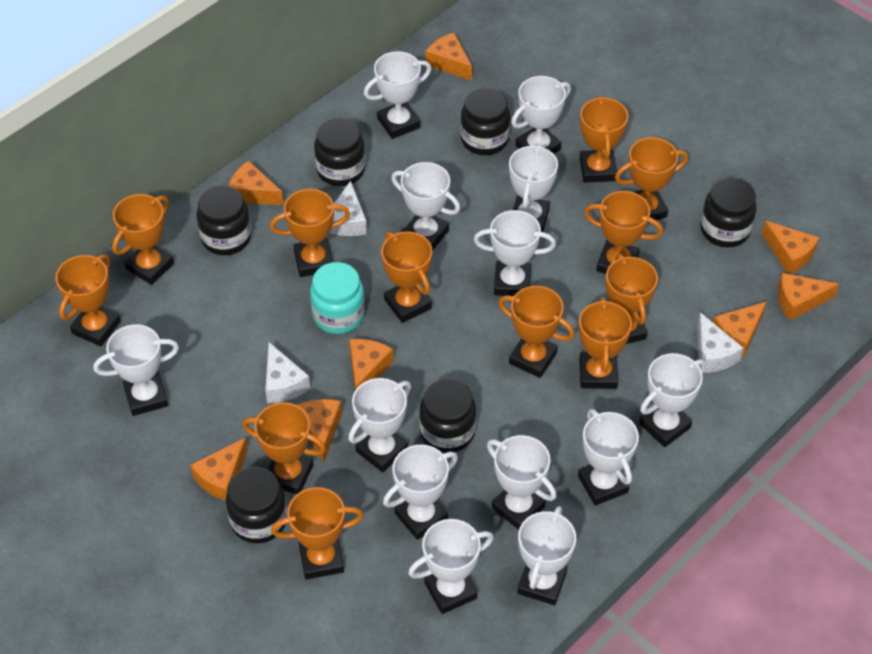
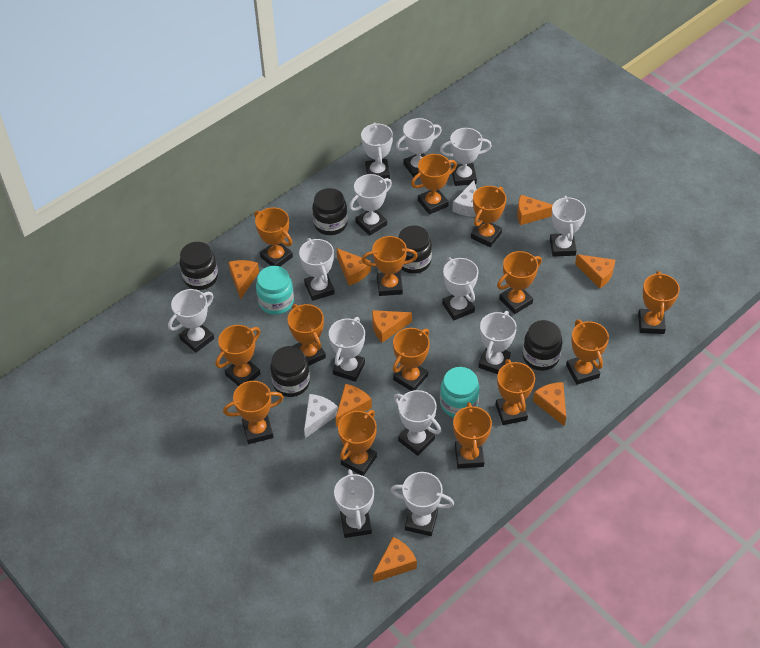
black jar: [197,185,251,255] [226,467,287,543] [314,118,365,186] [419,379,476,453] [460,88,510,155] [701,178,756,247] = 6 -> [180,242,218,290] [270,346,310,397] [312,188,348,235] [399,225,432,274] [522,320,563,371] = 5
orange trophy: [55,254,121,346] [112,194,174,285] [242,402,326,494] [270,189,350,277] [271,487,363,580] [381,231,432,323] [498,286,575,378] [579,297,632,389] [580,95,628,183] [584,191,663,274] [606,254,658,344] [615,137,688,220] = 12 -> [216,325,261,386] [223,381,284,444] [254,207,293,266] [287,304,326,366] [338,410,377,476] [362,236,418,296] [393,328,430,391] [411,154,457,215] [453,402,492,468] [471,186,506,247] [495,359,535,425] [497,251,542,314] [566,320,609,385] [638,271,680,334] = 14
turquoise jar: [310,262,365,334] = 1 -> [256,266,294,315] [440,367,480,417] = 2
white cheese: [265,342,310,404] [329,181,367,236] [697,312,744,373] = 3 -> [304,394,338,438] [452,181,477,217] = 2

